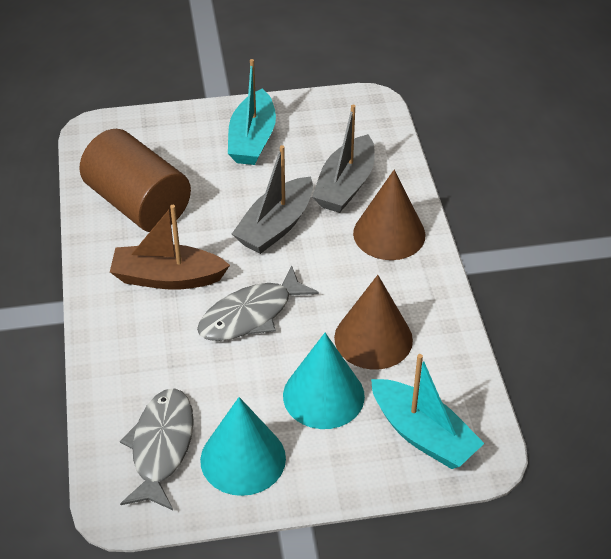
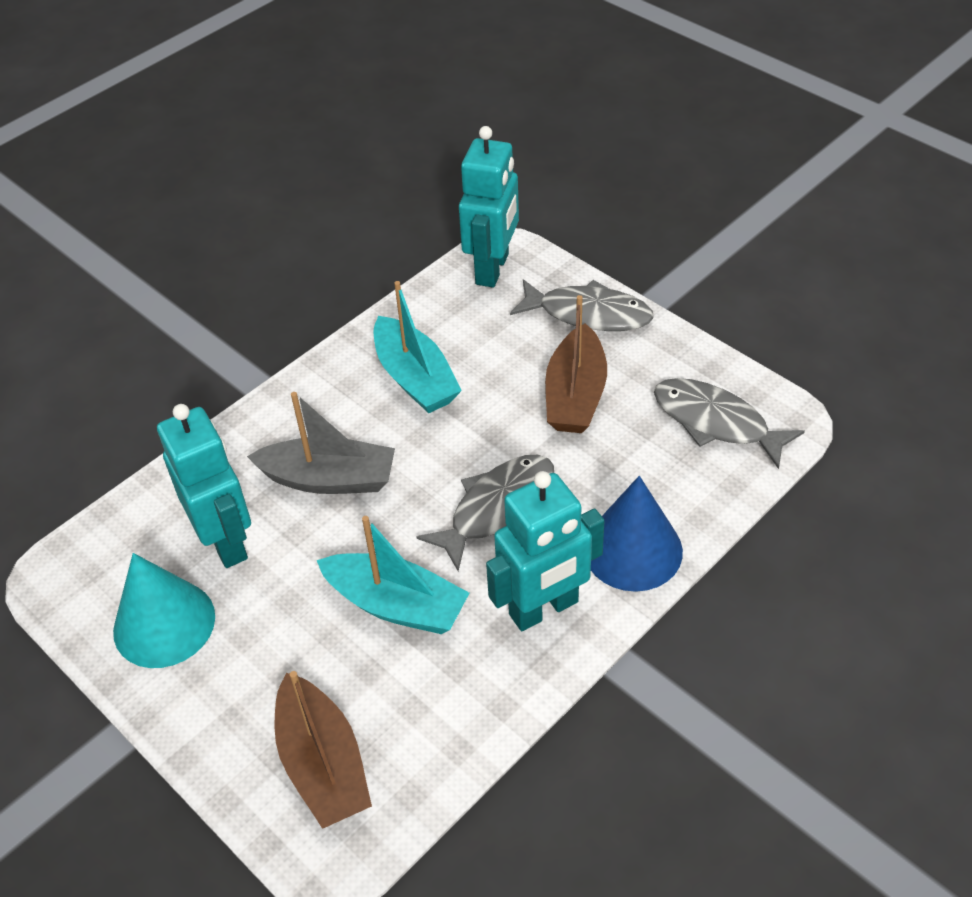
blue cone: none = 0 -> [591,476,683,592] = 1
brown boat: [110,205,230,290] = 1 -> [274,671,372,829] [545,295,607,433] = 2
brown cone: [334,275,413,370] [353,170,425,260] = 2 -> none = 0
brown cylinder: [79,129,191,232] = 1 -> none = 0
grey boat: [232,145,313,254] [312,105,375,213] = 2 -> [247,392,395,494] = 1
grey fish: [120,388,194,510] [197,266,319,341] = 2 -> [417,455,554,571] [510,279,654,331] [654,378,805,469] = 3
turquoise cone: [200,397,286,496] [283,333,365,429] = 2 -> [113,553,215,668] = 1
turquoise robot: none = 0 -> [157,404,251,568] [459,126,519,288] [486,471,605,631] = 3

